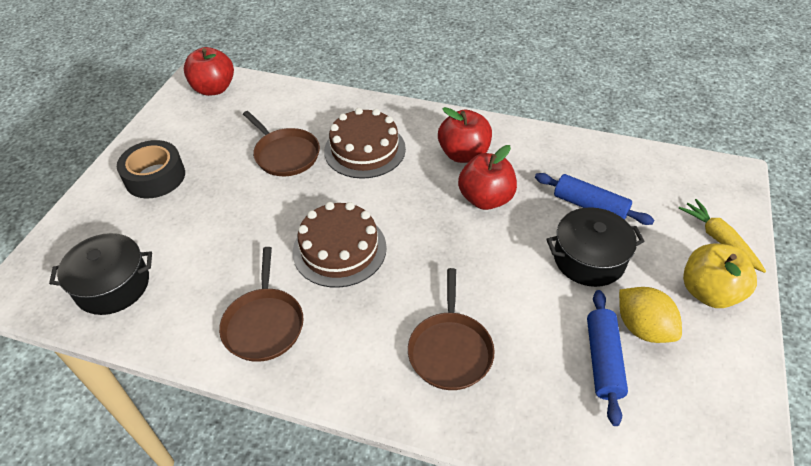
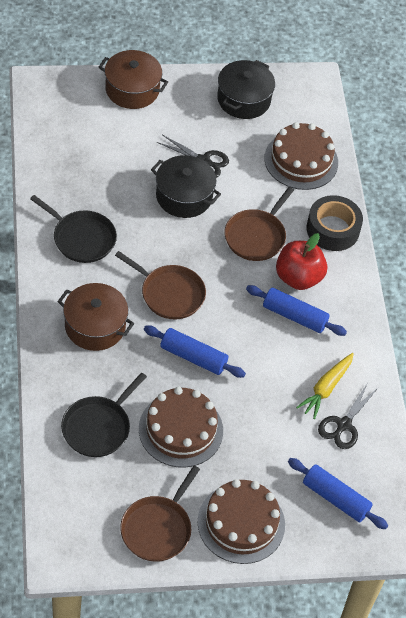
black pan: none = 0 -> [30,195,117,263] [61,373,147,457] = 2
black scissors: none = 0 -> [156,135,229,178] [318,384,378,449] = 2
blue rolling pin: [535,173,654,225] [587,290,628,426] = 2 -> [144,326,246,378] [246,285,347,336] [288,458,388,529] = 3
brown cake: [293,202,387,288] [324,108,406,179] = 2 -> [139,387,223,468] [197,479,285,564] [264,122,338,190] = 3
brown pot: none = 0 -> [57,283,134,351] [99,50,168,109] = 2
red apple: [184,47,234,96] [438,107,492,163] [458,145,517,210] = 3 -> [276,233,327,290] = 1
yellow apple: [683,243,757,308] = 1 -> none = 0
yellow lemon: [619,287,682,343] = 1 -> none = 0

